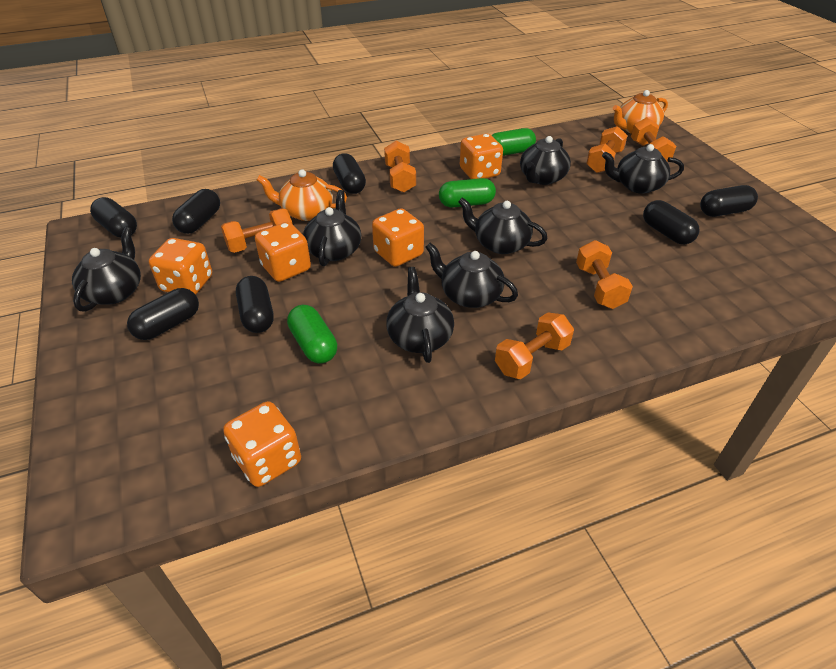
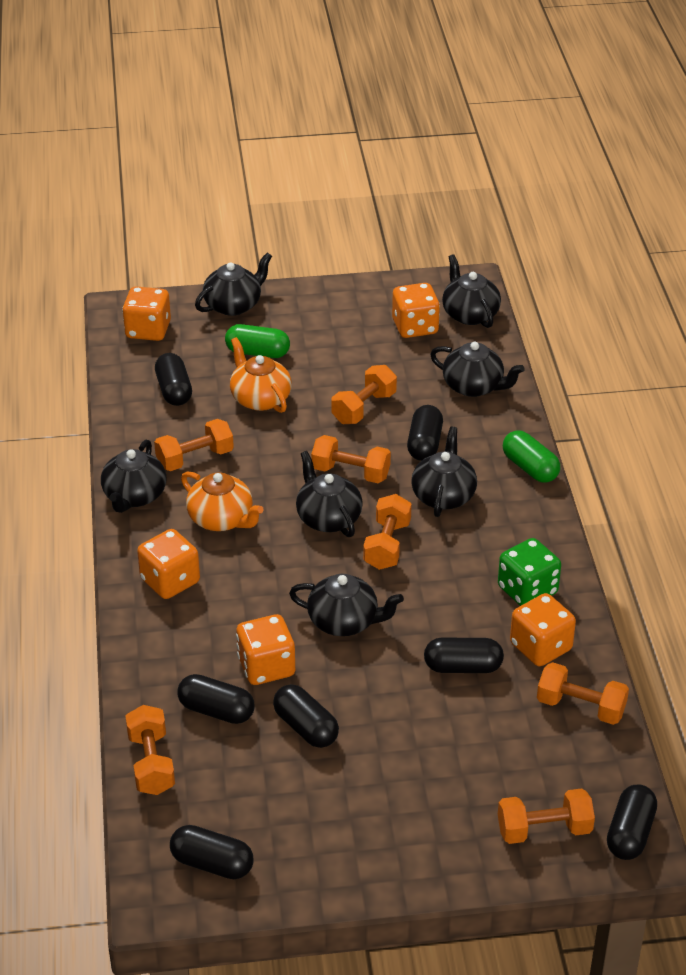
green capsule: [287,305,337,364] [439,178,496,208] [492,128,536,156] = 3 -> [225,324,290,358] [503,430,560,483] = 2
green dice: none = 0 -> [498,538,561,606] = 1
orange dumbbell: [221,208,293,253] [384,141,416,193] [495,312,574,379] [576,240,633,309] [586,126,628,173] [631,117,676,162] = 6 -> [126,705,175,795] [154,419,234,471] [311,435,391,483] [331,365,397,424] [363,494,412,570] [498,788,595,844] [537,662,629,725] = 7

